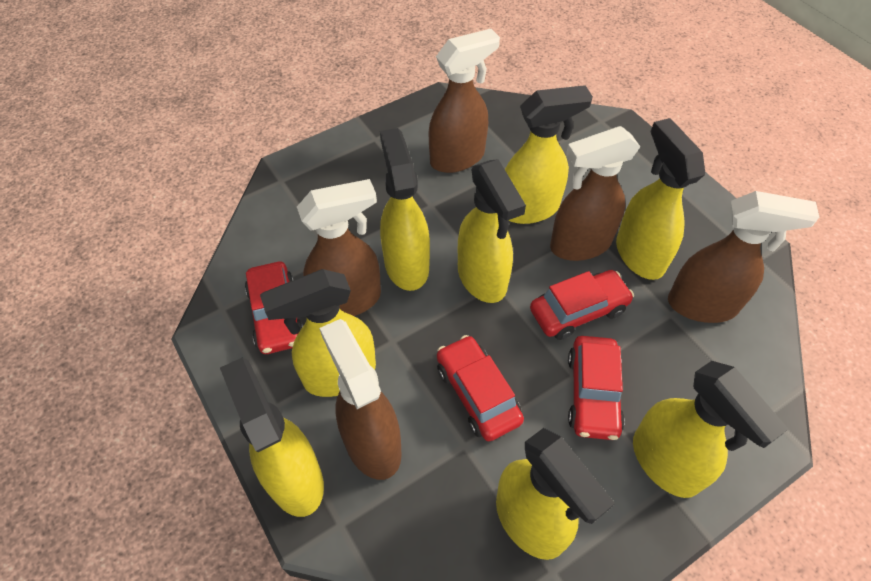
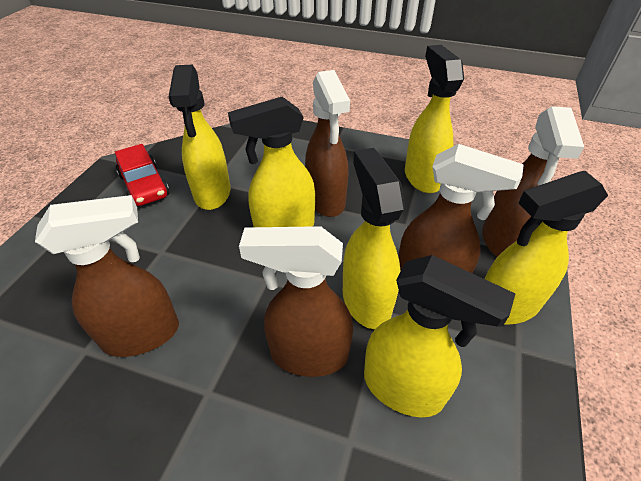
red car: [245,262,303,354] [437,335,524,441] [530,270,634,340] [568,336,625,440] = 4 -> [115,144,169,206] = 1
yellow spray bottle: [220,358,324,517] [260,269,376,397] [380,128,430,291] [458,159,526,303] [496,428,615,560] [505,85,593,224] [616,118,705,280] [633,361,788,498] = 8 -> [169,65,230,210] [228,97,315,227] [343,148,405,329] [364,255,515,417] [405,45,464,193] [485,171,608,325] = 6

